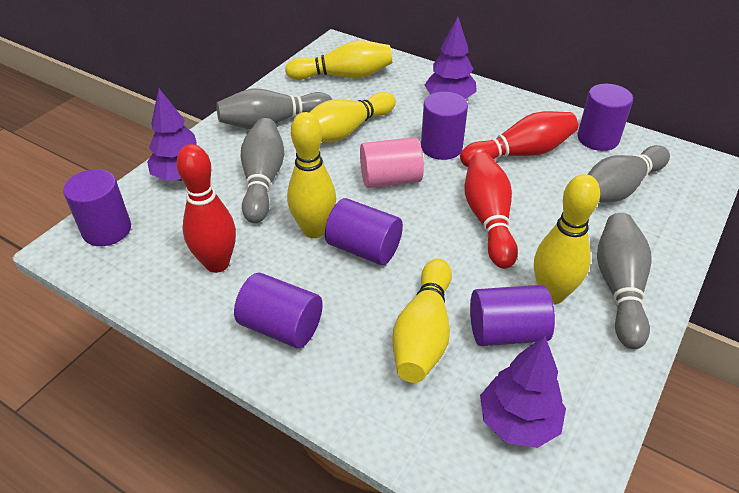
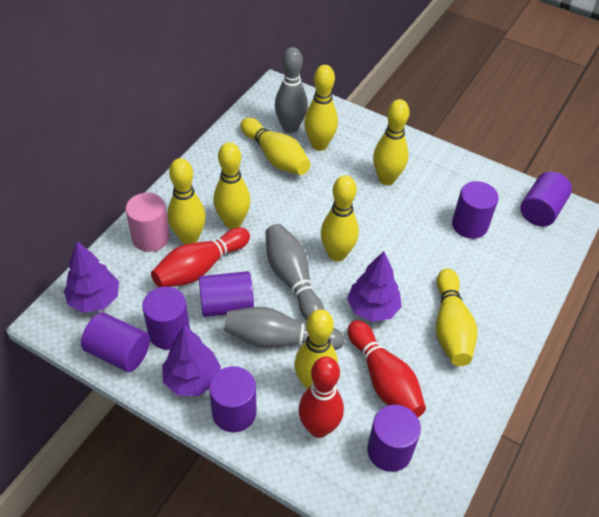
grey bowling pin: [216,89,332,129] [241,118,284,223] [588,145,670,203] [597,213,652,349] = 4 -> [224,307,345,350] [265,224,324,320] [275,47,308,133] = 3
purple cylinder: [63,169,131,246] [234,273,323,348] [325,198,403,265] [421,92,468,160] [470,285,555,346] [577,84,633,151] = 6 -> [81,313,150,372] [142,287,190,350] [199,271,254,317] [209,366,257,432] [367,405,421,472] [452,181,499,239] [520,171,572,227] = 7
yellow bowling pin: [285,40,392,80] [287,112,336,238] [309,92,396,142] [392,258,452,383] [534,174,600,304] = 5 -> [167,158,206,244] [213,142,251,229] [240,117,310,175] [294,309,338,389] [304,65,338,151] [321,175,359,262] [373,99,410,185] [436,269,477,366] = 8

